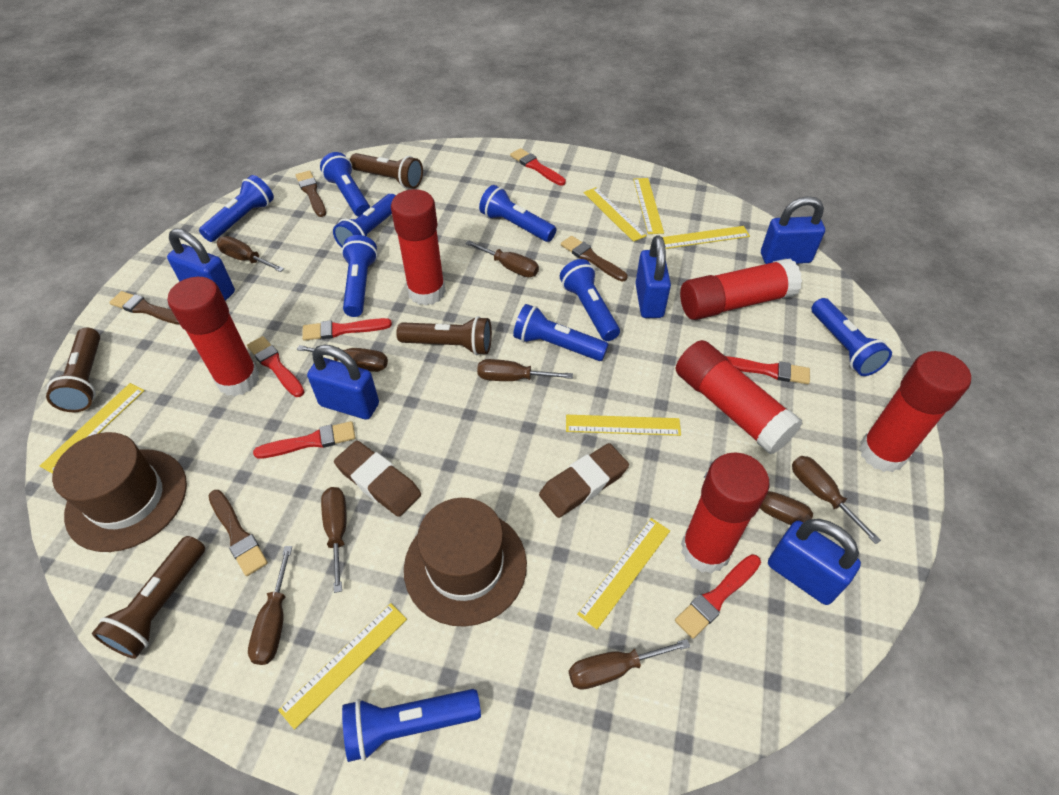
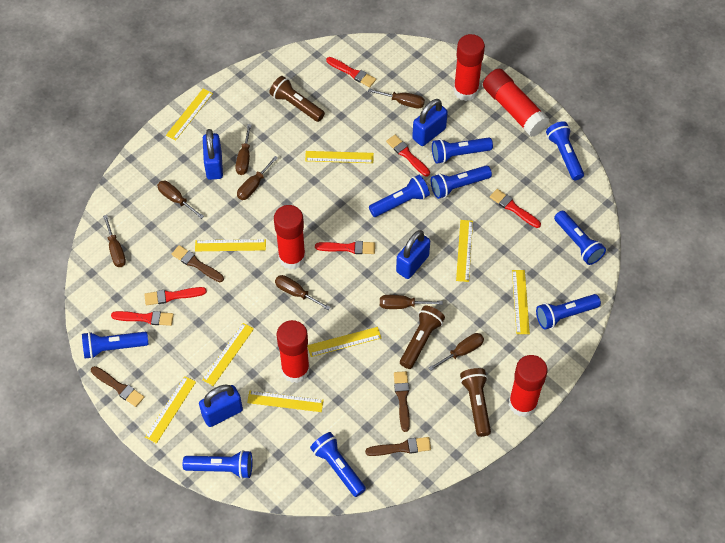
blue padlock: [167,229,235,301] [307,345,379,419] [635,235,671,318] [761,196,825,264] [768,519,861,605] = 5 -> [199,384,243,427] [203,129,223,180] [396,230,430,279] [412,99,448,146] = 4
brown eraser: [334,440,421,517] [539,443,629,518] = 2 -> none = 0
brown flashlight: [46,328,100,412] [92,536,205,659] [350,153,423,189] [396,316,492,355] = 4 -> [269,76,325,122] [400,306,445,369] [460,368,491,437] = 3
brown hat: [52,432,187,552] [404,498,527,627] = 2 -> none = 0
brown screwdriver: [217,236,284,272] [248,546,292,665] [297,345,388,372] [321,487,347,593] [465,240,539,277] [477,359,573,381] [569,639,690,690] [704,472,813,525] [792,456,881,544] = 9 -> [103,215,126,267] [157,181,204,219] [235,124,251,175] [237,156,278,200] [275,275,330,310] [368,89,425,108] [380,295,443,309] [429,333,484,371] = 8
red glue stick: [168,277,259,396] [391,189,446,306] [676,340,802,454] [680,258,802,320] [681,453,770,574] [859,351,971,472] = 6 -> [274,205,306,270] [276,320,310,383] [454,34,485,101] [483,69,550,137] [509,355,548,417] = 5
yellow ruler: [40,383,145,474] [278,603,407,730] [566,415,681,436] [577,518,670,629] [583,187,647,242] [633,178,664,234] [662,226,750,249] = 7 -> [145,376,196,444] [166,88,213,140] [195,239,266,251] [202,323,254,386] [247,391,324,412] [305,151,374,163] [308,327,381,357] [456,220,473,282] [512,270,530,334] = 9

